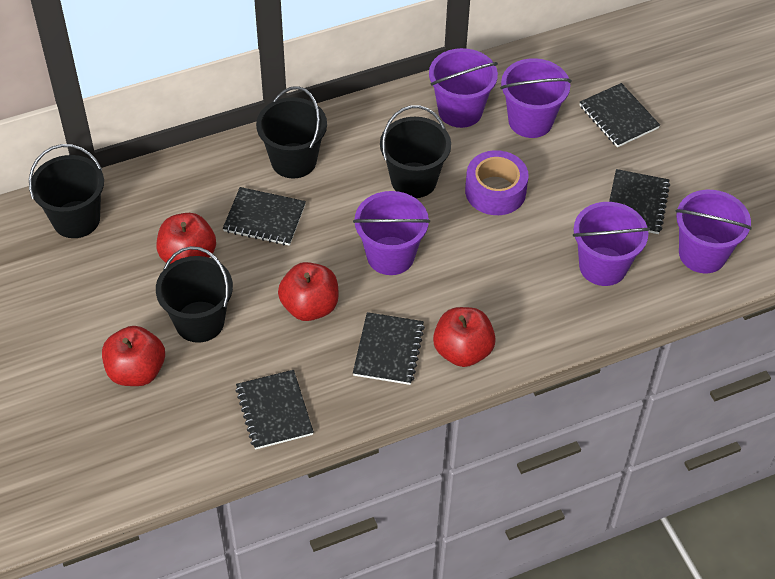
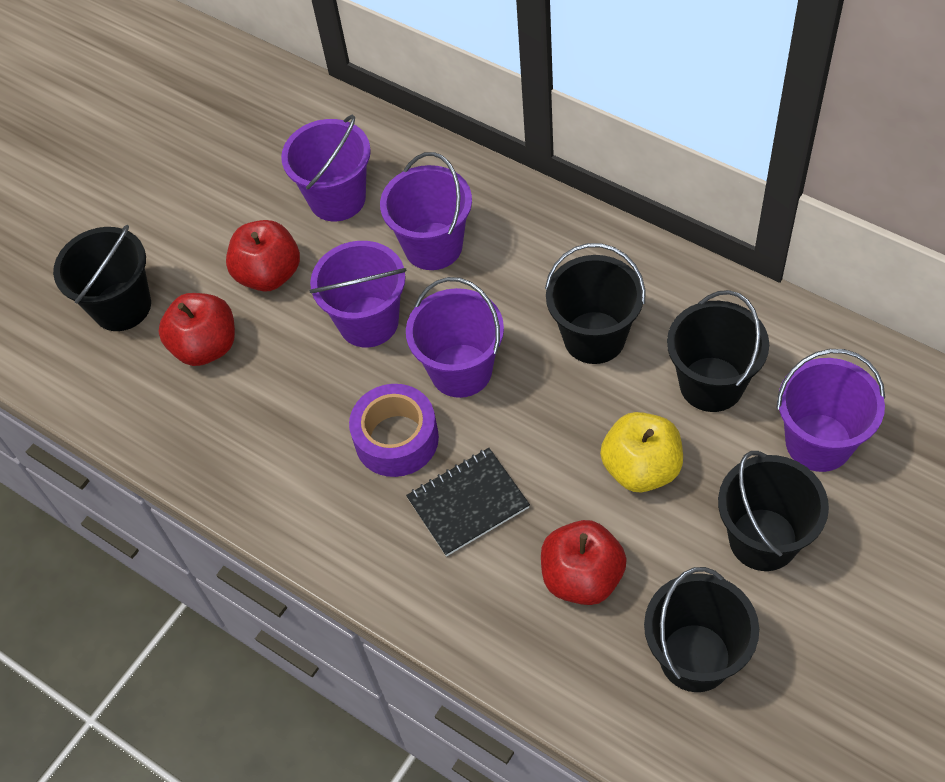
black bucket: [29,144,104,238] [156,246,233,343] [256,86,327,179] [380,105,451,198] = 4 -> [53,225,151,331] [545,243,645,364] [644,567,759,692] [667,290,769,412] [718,451,829,571] = 5
black notebook: [223,187,306,246] [235,370,314,450] [353,312,425,385] [580,83,660,147] [609,169,670,234] = 5 -> [406,448,530,557] = 1
red apple: [102,326,165,386] [157,213,216,265] [278,262,339,321] [433,307,496,367] = 4 -> [158,293,235,366] [226,220,300,292] [541,520,627,605] = 3
yellow apple: none = 0 -> [600,412,683,492] = 1

